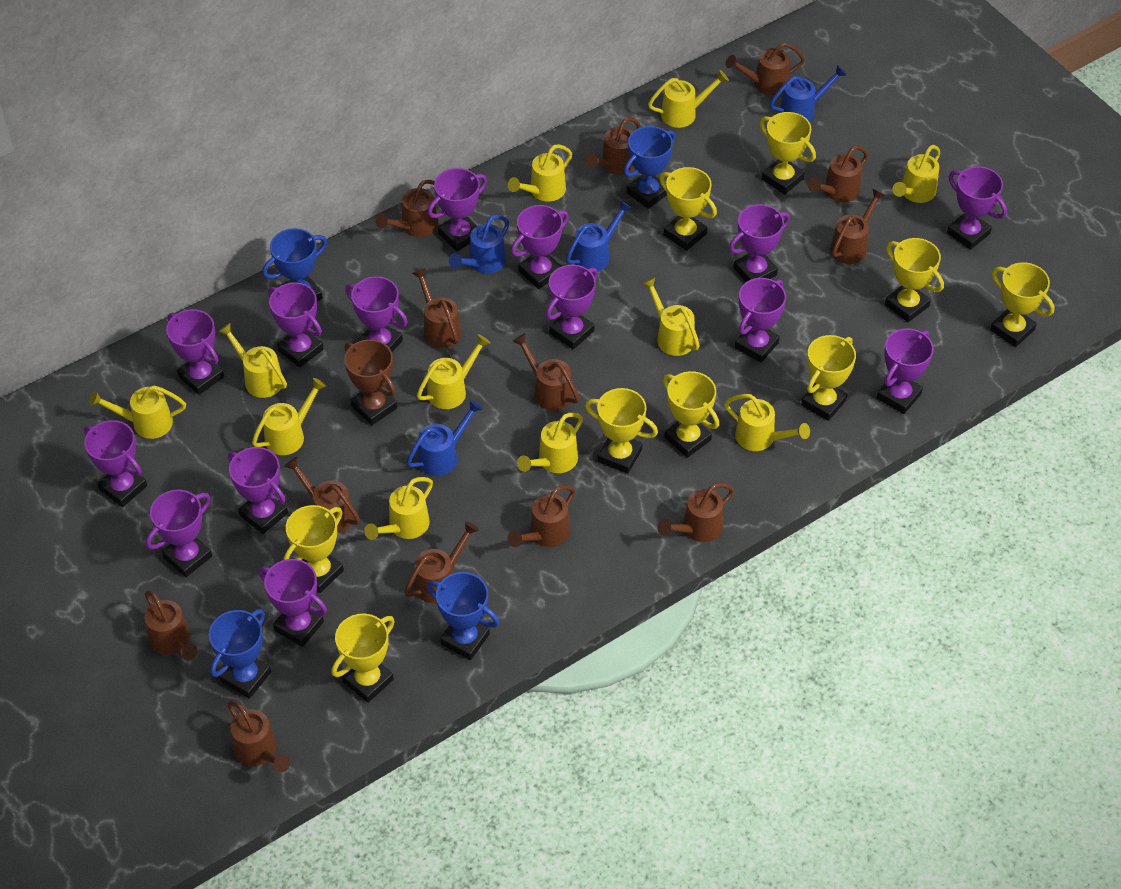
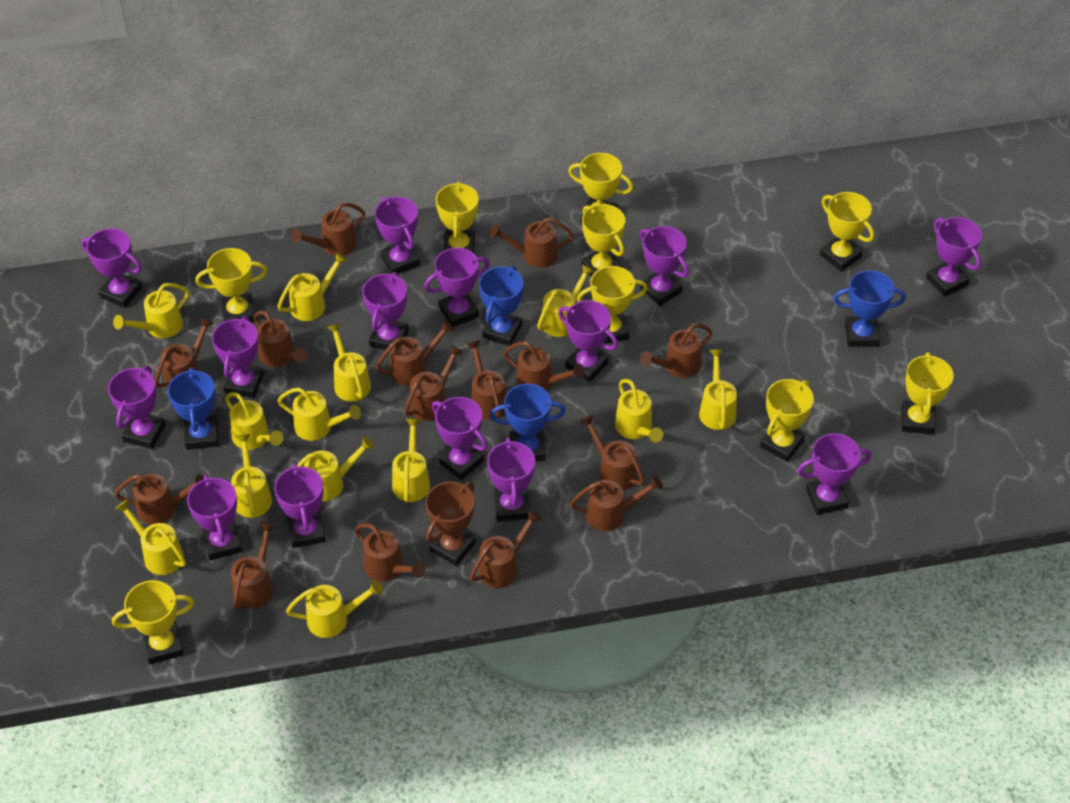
blue watering can: [406,400,483,476] [449,215,509,274] [566,200,632,273] [770,65,847,122] = 4 -> none = 0
brown watering can: [145,591,198,660] [227,701,290,772] [284,457,360,533] [376,180,438,237] [404,521,479,603] [412,268,461,348] [508,485,575,547] [512,333,579,411] [585,117,641,175] [657,483,734,542] [726,42,805,95] [808,146,868,202] [830,189,886,264] = 13 -> [114,474,204,525] [155,317,214,389] [231,522,276,610] [253,310,307,367] [292,203,365,256] [354,523,426,582] [376,320,454,386] [404,345,463,421] [466,340,506,420] [470,510,542,588] [490,217,574,268] [503,341,584,391] [570,475,663,531] [580,414,645,491] [641,323,713,378] = 15
yellow watering can: [89,385,186,439] [218,323,287,398] [252,378,327,455] [364,477,433,540] [417,334,490,409] [508,144,572,201] [517,413,583,473] [642,277,700,356] [648,70,729,128] [724,394,810,451] [892,145,940,203] = 11 -> [113,283,189,338] [115,499,186,575] [225,392,284,450] [231,433,272,518] [277,252,348,321] [277,387,361,441] [286,580,383,638] [297,436,374,501] [327,323,371,402] [392,418,430,502] [537,264,594,337] [615,379,663,443] [699,349,737,430] = 13

